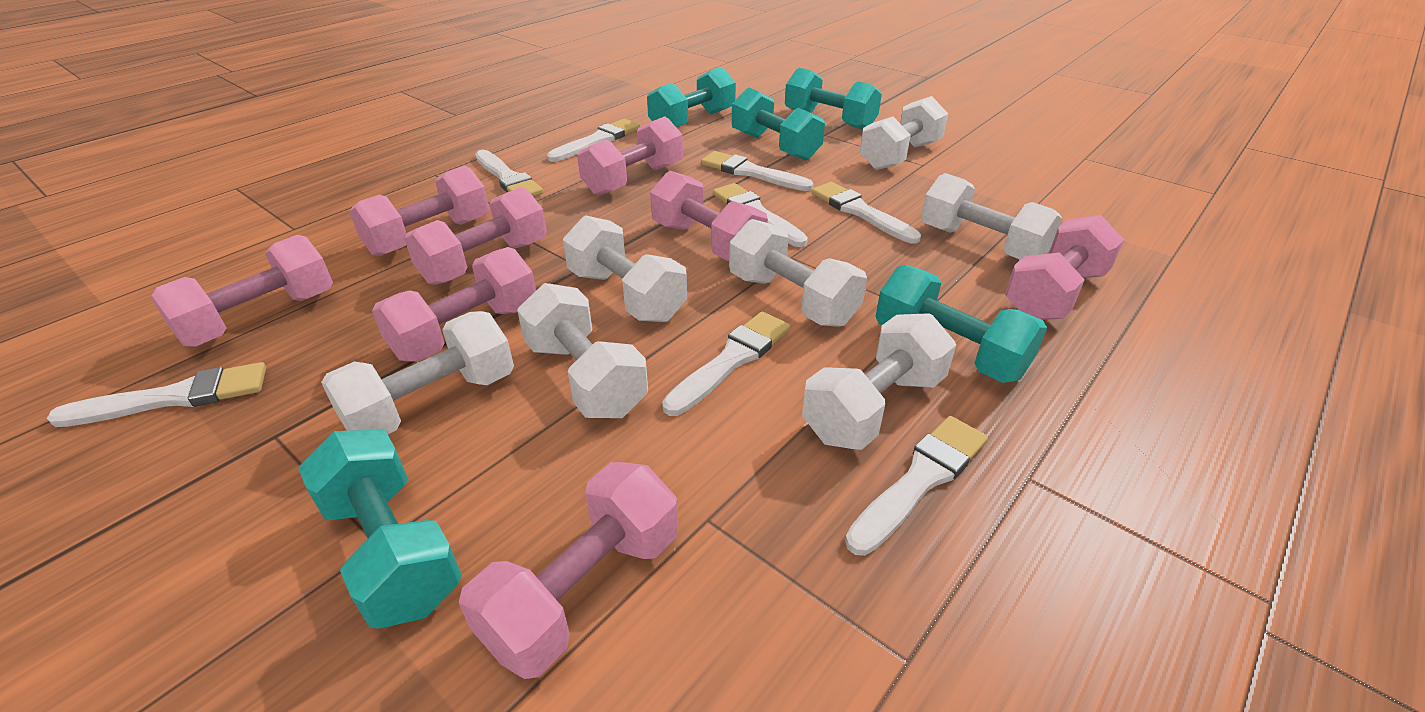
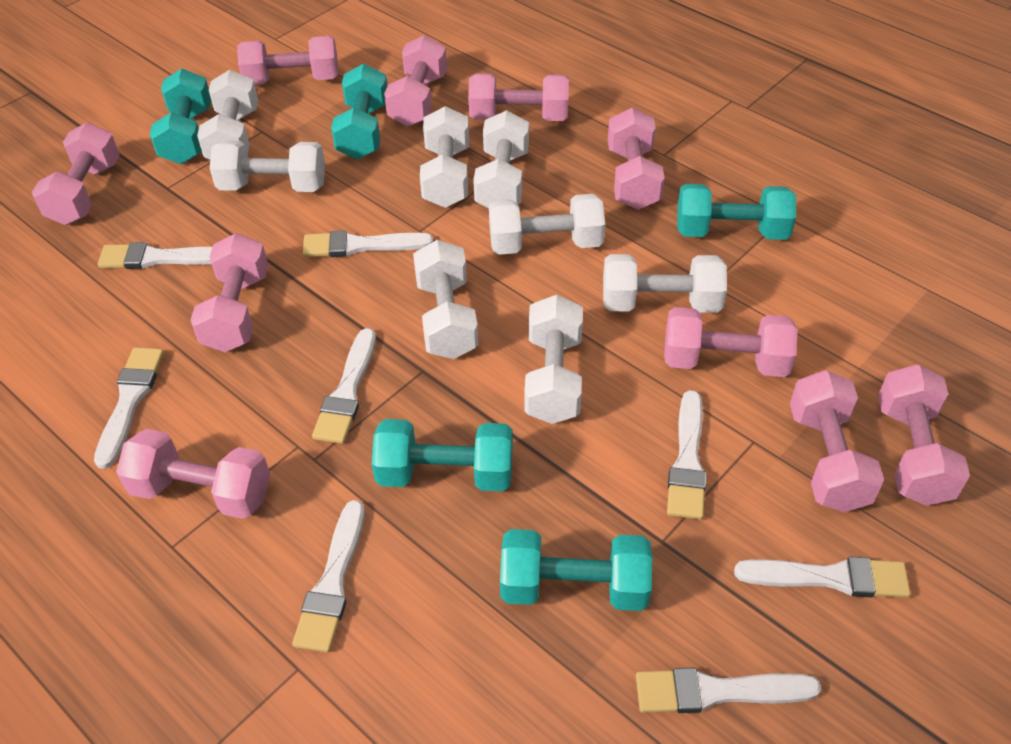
pink dumbbell: [151,235,333,347] [350,166,490,256] [372,247,536,362] [405,187,547,285] [459,462,678,679] [577,117,683,196] [650,171,768,261] [1005,215,1124,320] = 8 -> [32,123,120,225] [116,429,270,519] [190,233,268,352] [237,36,339,85] [384,35,447,127] [468,73,569,121] [608,108,665,210] [664,307,798,377] [790,370,884,512] [878,364,970,506] = 10
white dumbbell: [321,311,514,434] [517,283,648,418] [563,215,687,322] [729,219,867,327] [802,313,956,450] [860,96,948,170] [921,173,1063,260] = 7 -> [197,70,258,159] [210,141,325,192] [413,240,479,359] [420,106,469,208] [473,110,529,208] [489,194,605,255] [524,295,583,424] [603,254,727,313] = 8

